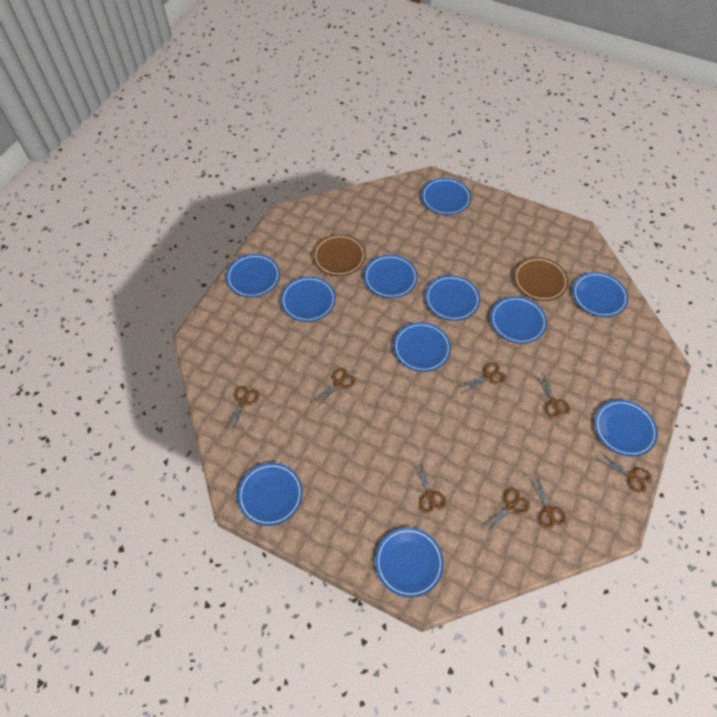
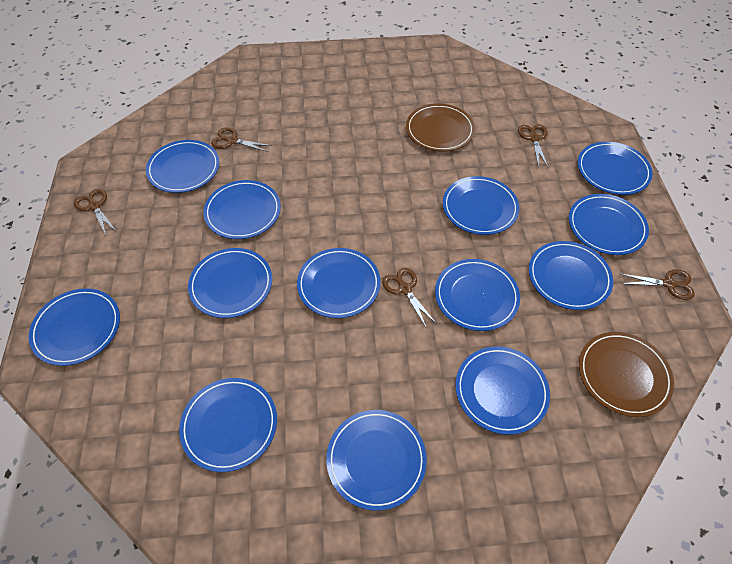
blue plate: [226,254,280,298] [238,463,303,526] [281,277,336,322] [364,255,418,298] [375,527,444,598] [394,322,451,372] [422,178,471,215] [425,275,480,321] [491,297,547,344] [573,272,629,317] [595,400,658,457] = 11 -> [29,288,120,366] [146,140,219,193] [179,378,277,472] [188,248,272,318] [203,180,281,239] [297,248,380,318] [326,410,427,511] [435,259,520,331] [443,176,519,235] [456,346,550,435] [529,241,613,310] [569,194,649,255] [578,142,653,195] = 13
brown scissors: [224,386,259,433] [312,368,356,406] [413,459,447,514] [459,363,507,394] [481,488,530,534] [529,476,567,530] [535,373,571,419] [597,452,652,493] = 8 -> [74,188,117,235] [211,127,272,152] [382,268,437,329] [518,124,548,167] [620,269,695,300] = 5

